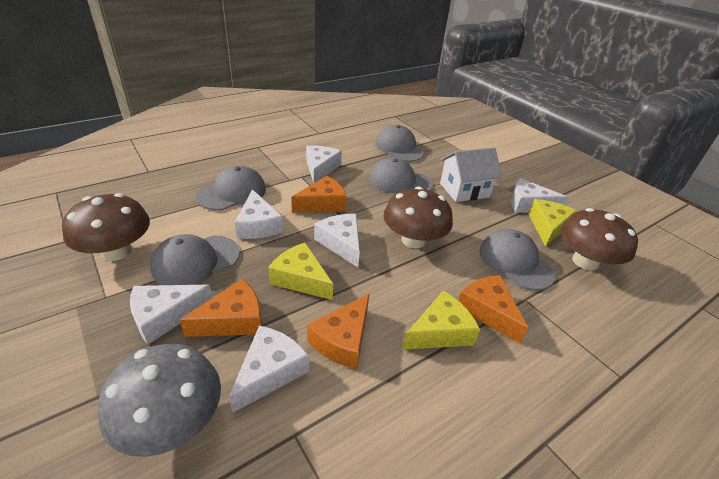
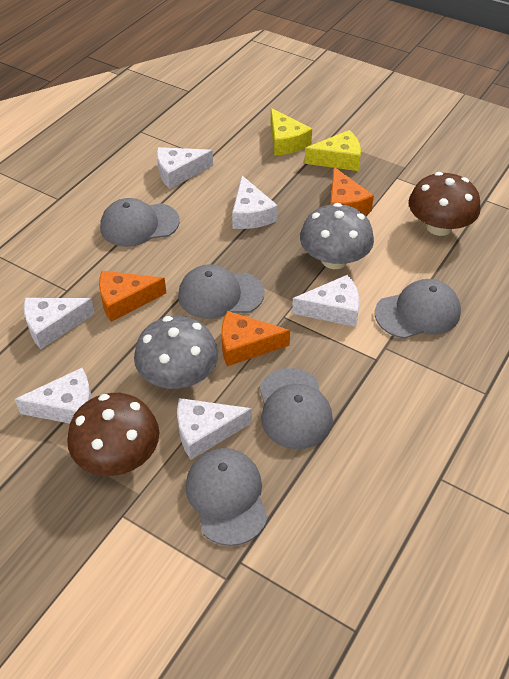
brown mushroom: [62,193,150,261] [383,186,453,248] [560,208,638,271] = 3 -> [67,393,159,476] [409,172,481,236] = 2
grey mushroom: [98,344,221,457] = 1 -> [134,316,218,389] [300,203,374,269] = 2
orange cheese: [180,279,262,337] [291,176,347,213] [307,294,369,369] [458,275,528,343] = 4 -> [99,271,166,322] [222,311,290,366] [330,167,374,215] = 3
white house: [440,147,502,202] = 1 -> none = 0
yellow cheese: [268,242,333,300] [402,291,480,350] [528,199,577,247] = 3 -> [271,108,312,155] [304,130,361,171] = 2

